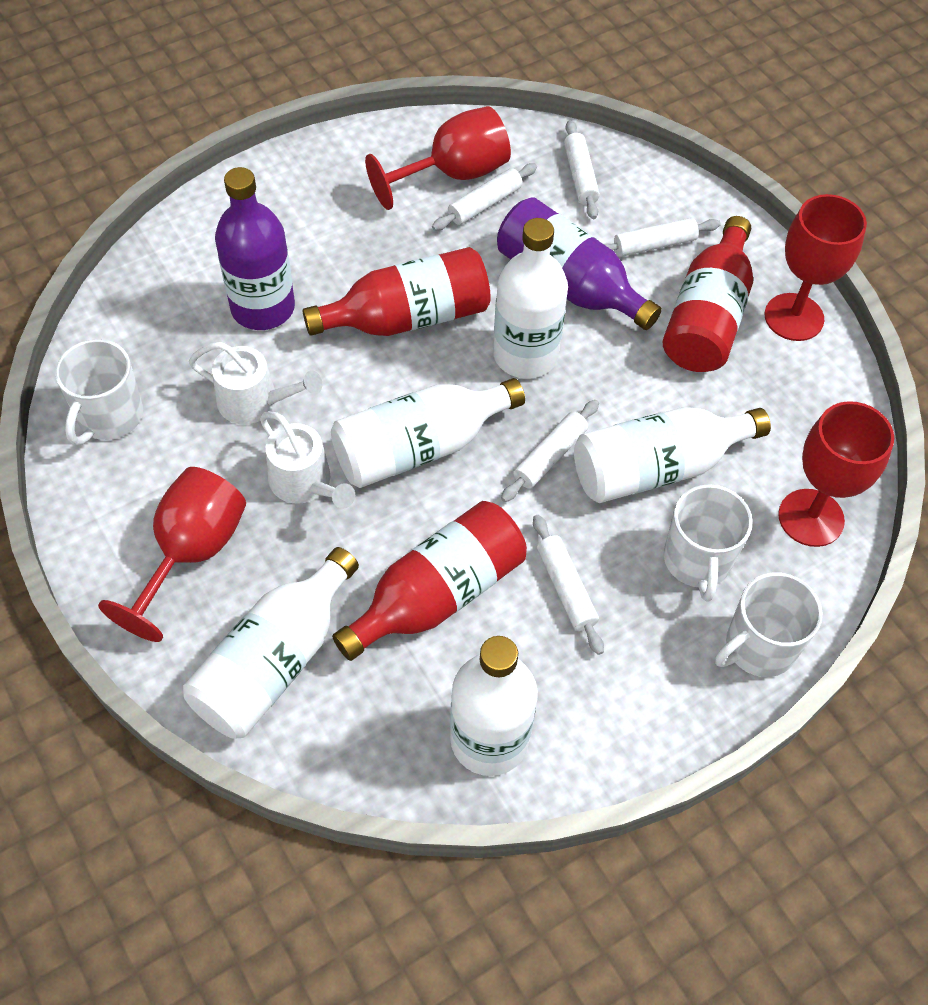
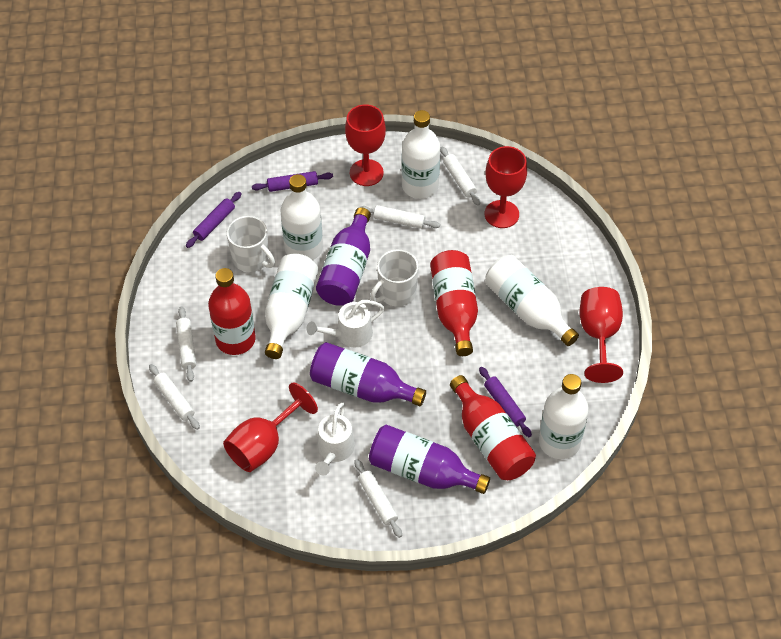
purple bottle: [215,167,295,330] [497,197,662,330] = 2 -> [310,342,426,406] [316,208,371,306] [369,425,490,494] = 3
purple rolling pin: none = 0 -> [186,192,242,248] [252,171,333,192] [479,367,532,437] = 3
white mug: [55,339,143,445] [664,484,752,602] [715,572,823,677] = 3 -> [227,216,275,272] [370,250,419,307] = 2

